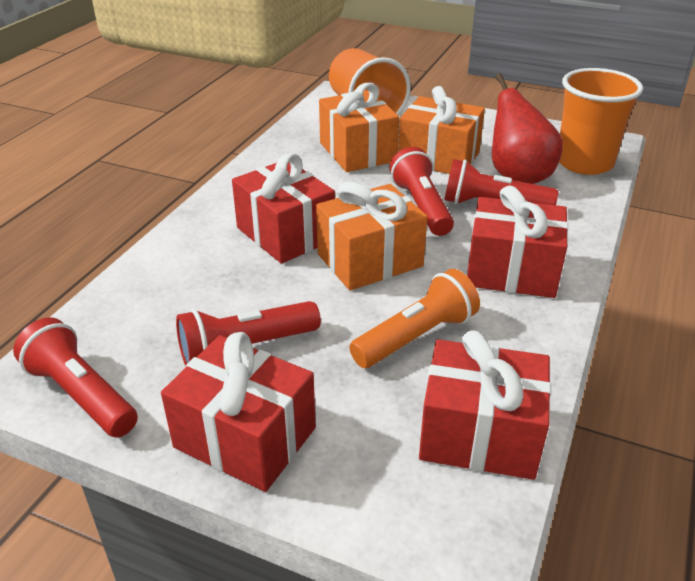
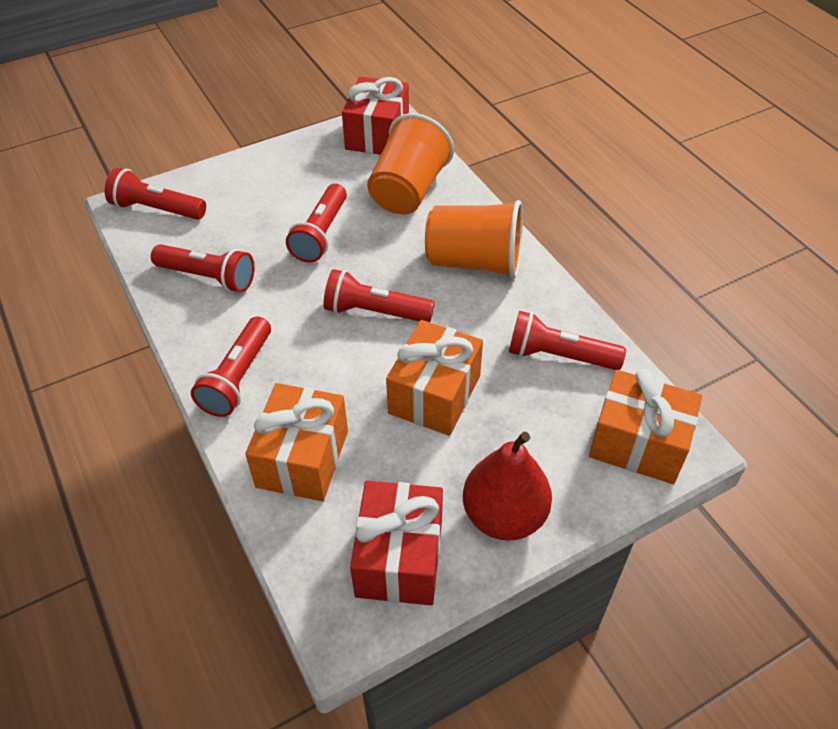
orange flashlight: [349,269,480,368] = 1 -> none = 0
red flashlight: [13,318,138,438] [176,301,321,366] [389,147,454,236] [444,159,558,205] = 4 -> [105,168,206,220] [151,244,255,293] [191,317,271,417] [286,184,347,263] [324,269,435,322] [509,311,626,370] = 6
red gift: [161,332,316,492] [232,153,335,264] [419,330,551,480] [467,186,568,298] = 4 -> [342,77,409,155] [350,481,443,605] = 2

